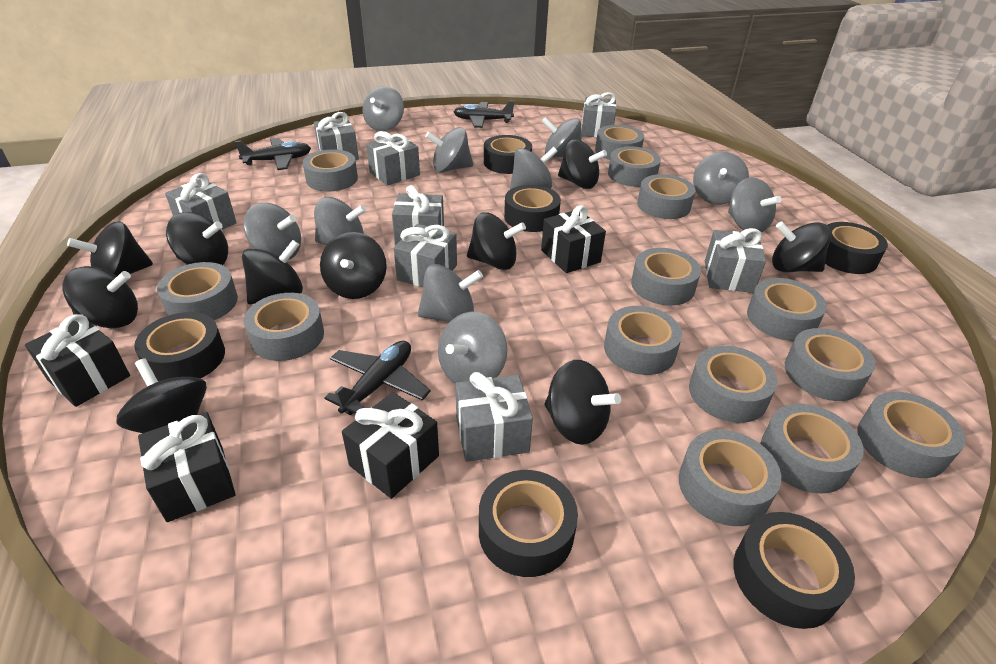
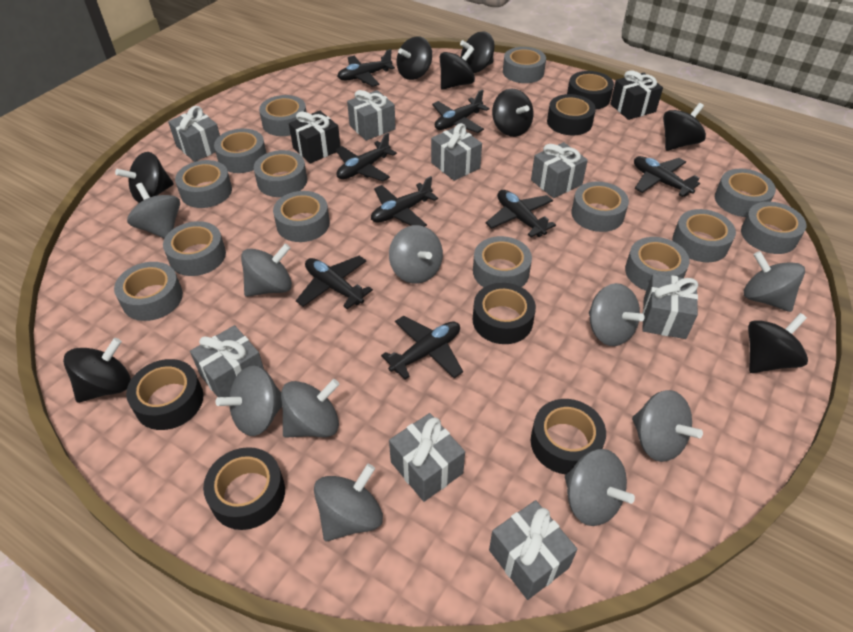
black gift: [25,314,130,407] [138,412,236,522] [342,392,439,499] [541,205,606,273] = 4 -> [289,111,341,164] [610,70,663,120] = 2
black plane: [235,138,311,170] [325,340,431,415] [454,101,515,128] = 3 -> [296,256,373,309] [335,133,397,182] [337,49,395,87] [371,176,438,227] [381,316,463,380] [432,89,490,133] [486,190,556,237] [634,156,700,197] = 8
black spinning top: [63,266,138,328] [67,221,153,276] [116,358,207,433] [166,212,228,265] [242,240,303,304] [320,232,387,299] [467,213,526,270] [544,360,621,445] [558,139,607,189] [772,222,831,272] = 10 -> [63,338,131,403] [115,152,174,203] [397,36,432,80] [440,46,475,90] [460,31,494,73] [492,89,533,137] [663,103,706,151] [748,313,808,373] = 8

